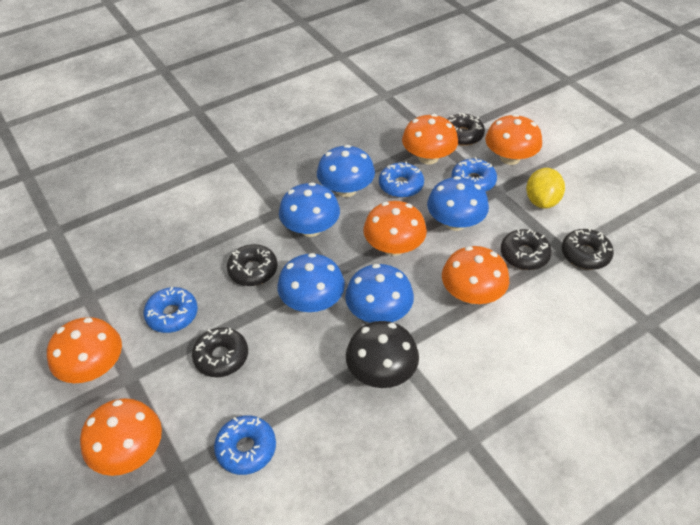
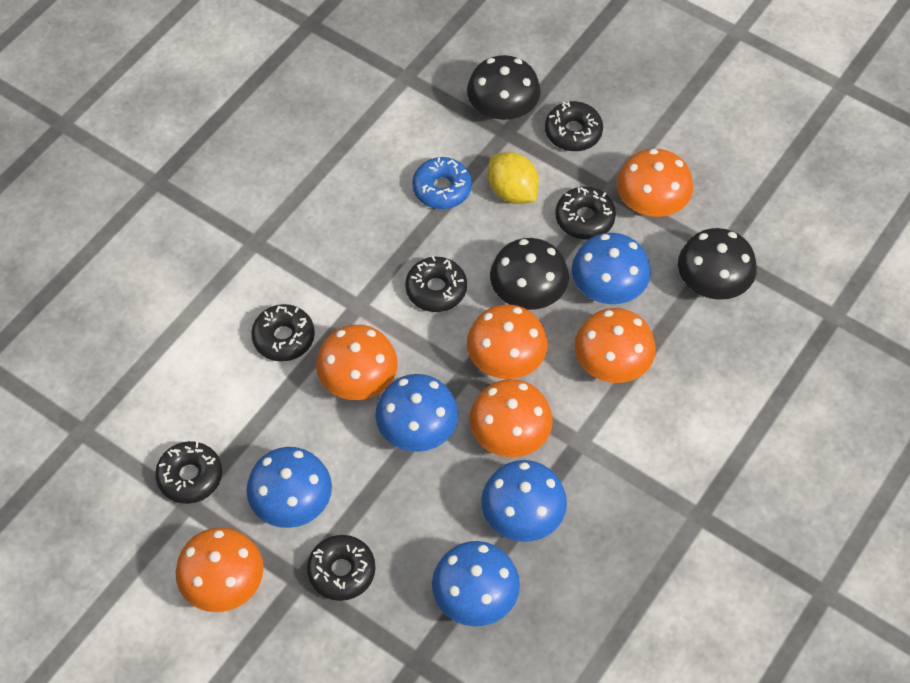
black donut: [192,327,248,377] [227,244,278,286] [447,113,485,146] [501,229,552,270] [562,228,614,270] = 5 -> [155,441,222,504] [251,304,315,362] [307,535,376,601] [405,256,467,312] [545,101,603,151] [555,187,616,240] = 6
black mushroom: [346,321,419,388] = 1 -> [467,55,541,120] [490,238,569,310] [678,228,757,300] = 3
blue donut: [143,287,198,333] [214,415,276,475] [379,161,424,198] [451,157,497,192] = 4 -> [412,157,472,209] = 1

